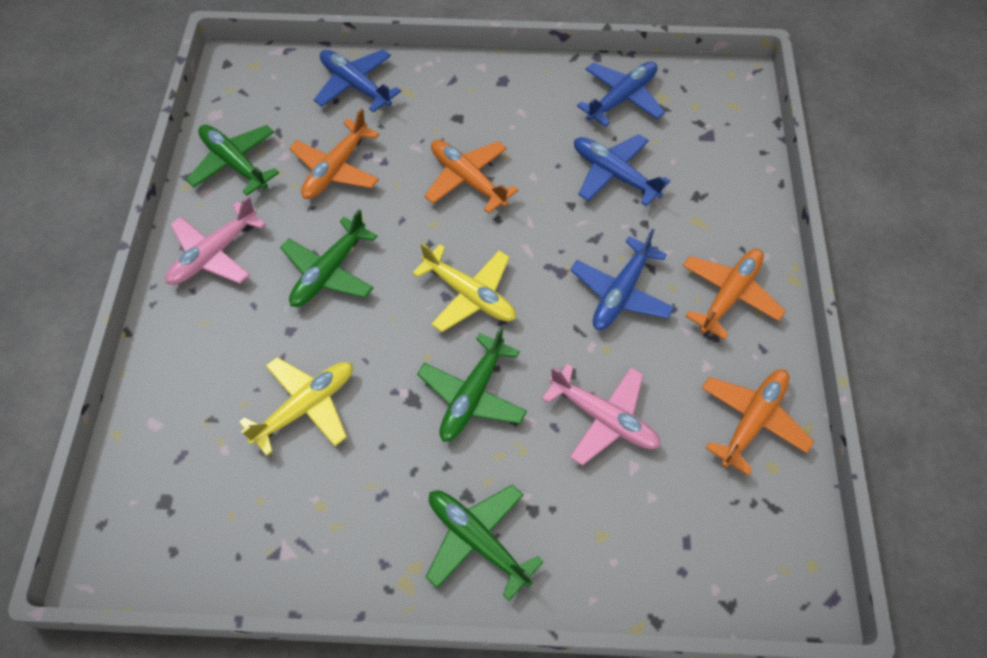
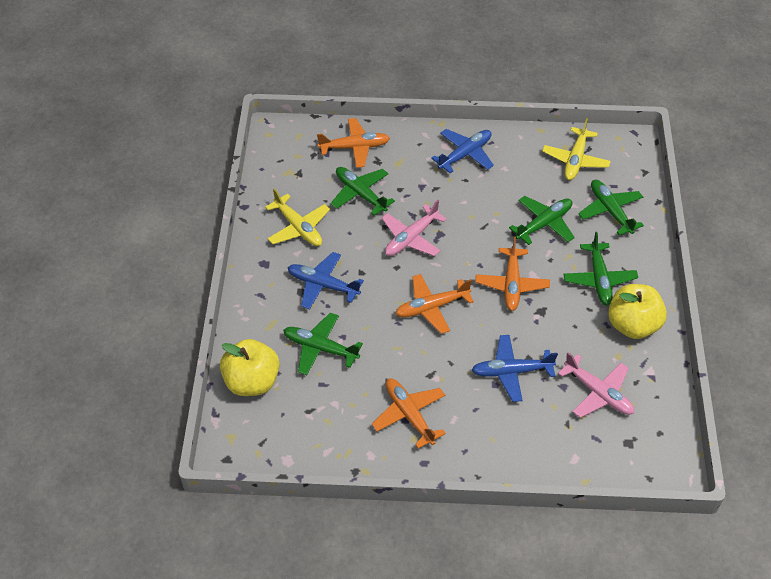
blue plane: [314,49,401,113] [570,229,674,330] [574,134,670,206] [577,62,665,127] = 4 -> [288,252,364,310] [431,129,494,173] [472,335,558,402] = 3
green plane: [186,125,279,196] [280,209,377,307] [417,327,527,442] [426,485,544,601] = 4 -> [283,313,363,375] [330,167,395,216] [509,196,575,245] [563,232,638,306] [578,180,644,235] = 5
yellow apple: none = 0 -> [220,339,280,396] [608,284,667,339] = 2

